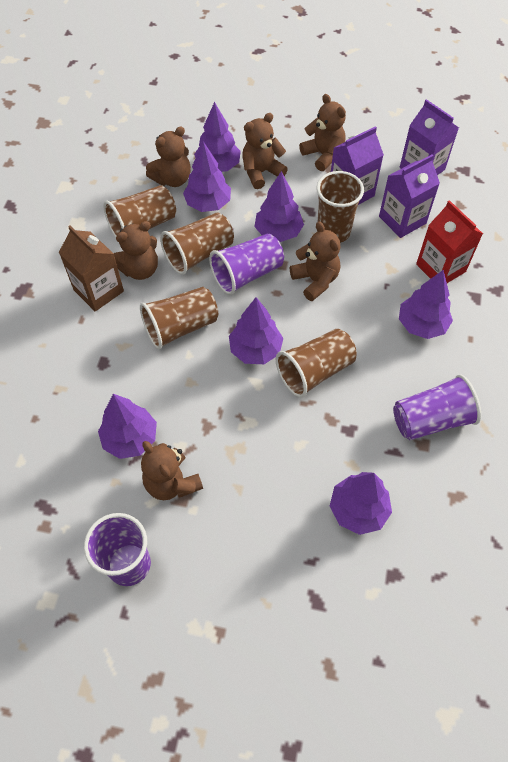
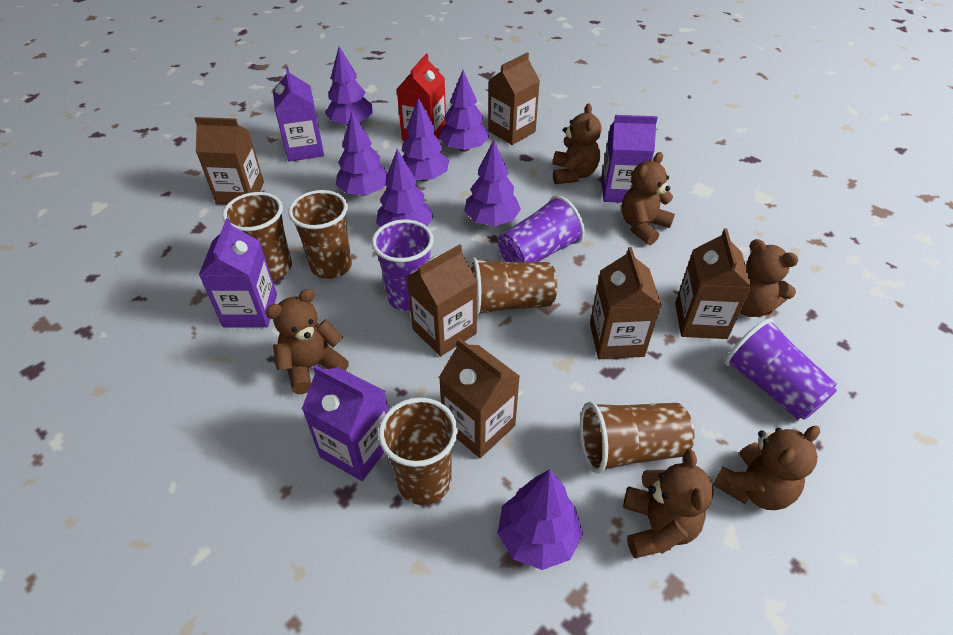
brown carton: [59,225,124,311] = 1 -> [194,117,264,205] [407,244,477,356] [439,338,520,458] [488,52,540,145] [590,247,661,359] [675,228,752,339] = 6
purple carton: [331,126,384,205] [379,154,440,238] [400,99,459,175] = 3 -> [199,219,277,327] [273,66,324,162] [302,365,388,481] [601,115,658,203] = 4

